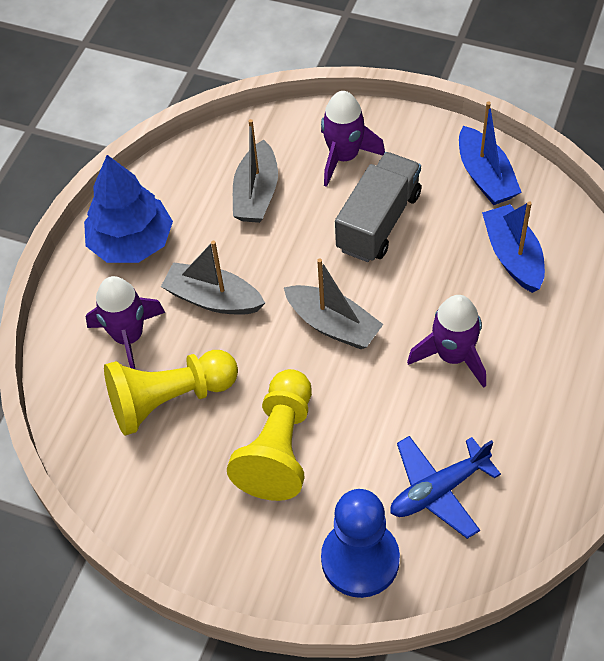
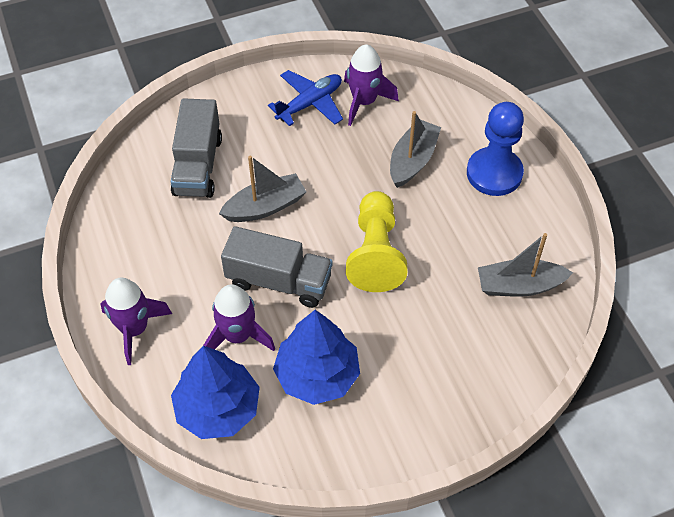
blue boat: [459,102,521,205] [482,201,545,293] = 2 -> none = 0
blue tree: [84,155,173,263] = 1 -> [171,346,260,439] [273,310,360,405] = 2
grey truck: [335,152,421,262] = 1 -> [171,98,222,198] [221,226,332,308] = 2
yellow pawn: [104,350,238,436] [227,369,312,501] = 2 -> [346,191,408,292] = 1

